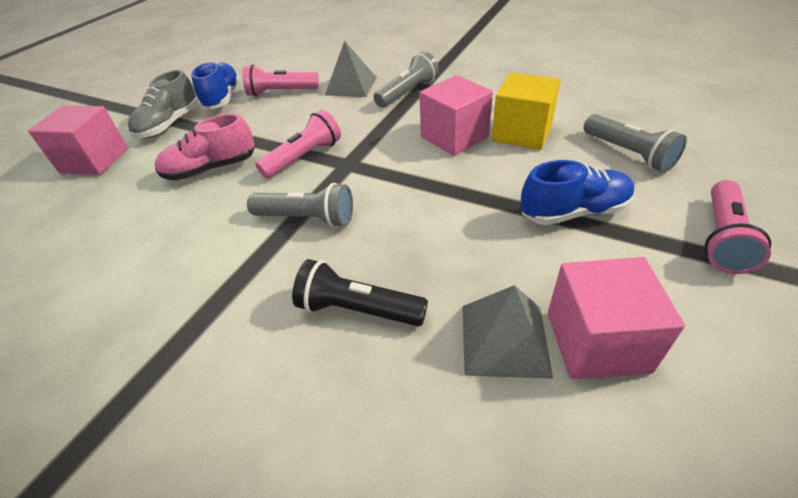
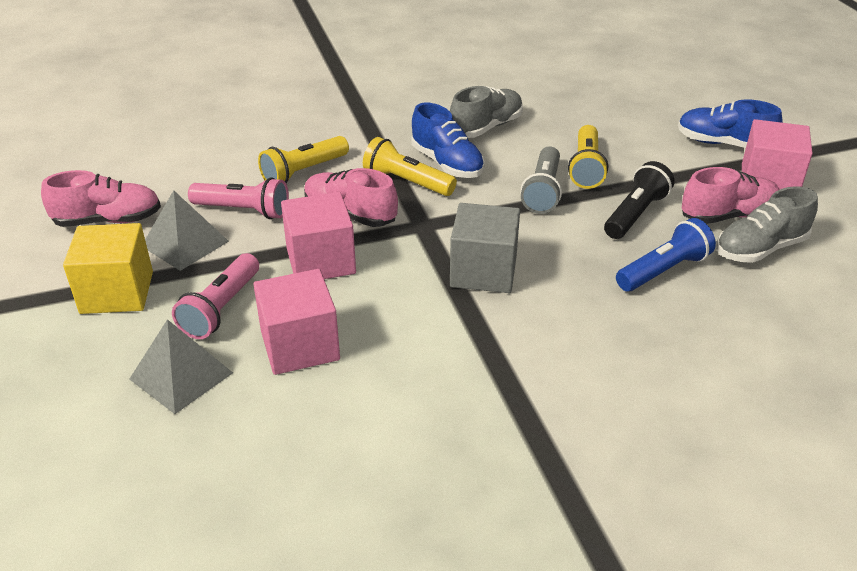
blue flashlight: none = 0 -> [616,218,716,292] = 1
grey cube: none = 0 -> [450,203,520,293] = 1
grey flashlight: [247,183,353,228] [373,52,439,107] [584,114,687,172] = 3 -> [520,146,562,214] = 1
grey shoe: [128,70,198,138] = 1 -> [450,86,523,138] [716,186,818,263] = 2
pink flashlight: [242,64,319,97] [255,110,341,178] [705,180,771,274] = 3 -> [172,253,259,339] [188,177,289,219] = 2
pink shoe: [155,114,255,180] = 1 -> [41,170,161,227] [304,168,398,227] [682,167,780,224] = 3
yellow flashlight: none = 0 -> [258,136,349,183] [363,137,457,196] [568,125,608,189] = 3

